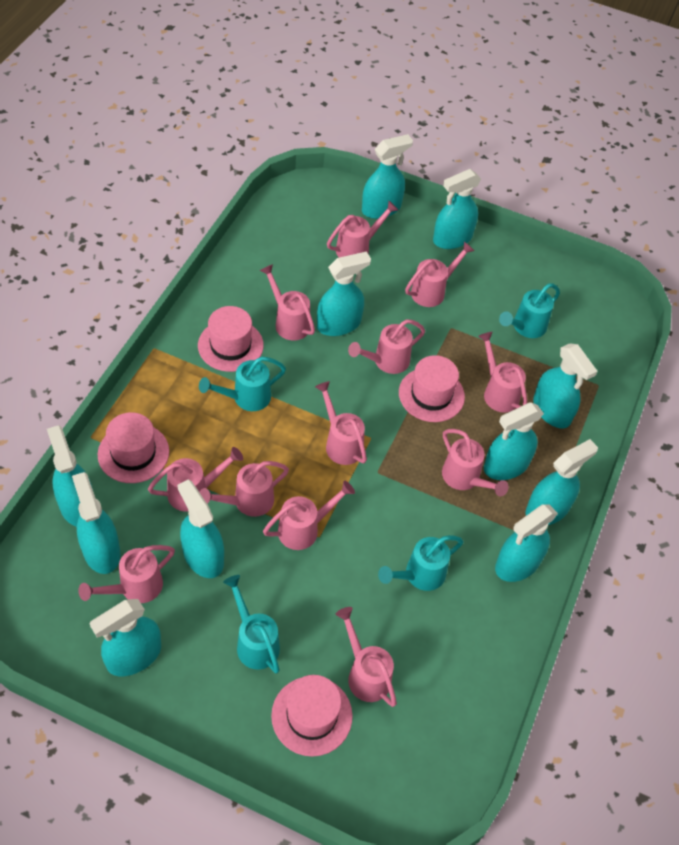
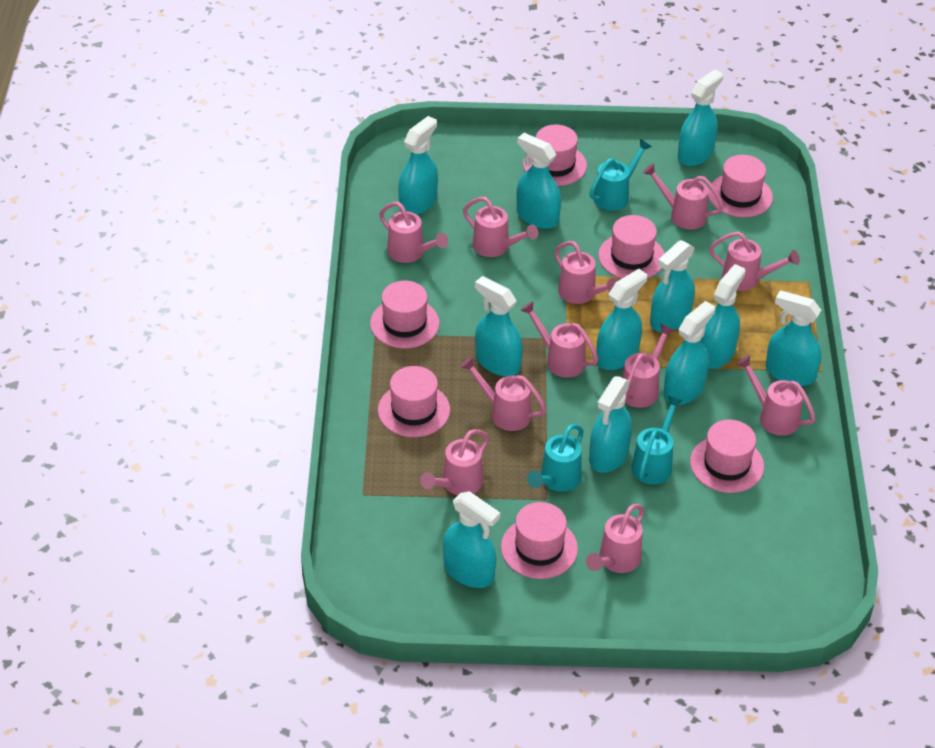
pink hat: [98,412,169,483] [198,306,264,372] [271,675,353,757] [399,355,465,422] = 4 -> [370,280,440,349] [378,366,450,437] [501,502,578,579] [523,125,587,186] [598,215,665,278] [690,420,764,493] [708,155,773,217] = 7
pink watering can: [78,545,175,603] [148,447,243,512] [199,461,289,517] [260,264,315,341] [263,481,355,550] [315,381,367,465] [327,201,398,258] [336,607,397,707] [348,319,425,374] [405,241,474,307] [442,429,508,496] [478,332,527,413] = 12 -> [379,202,448,263] [420,429,489,495] [460,356,546,431] [463,197,538,257] [520,301,598,378] [554,241,618,304] [586,504,644,573] [622,324,675,408] [643,163,724,230] [709,231,800,291] [736,355,816,436] = 11
turquoise watering can: [199,357,286,411] [223,575,280,674] [378,535,463,591] [499,283,560,338] = 4 -> [527,424,584,492] [590,139,652,211] [631,395,683,484] = 3

